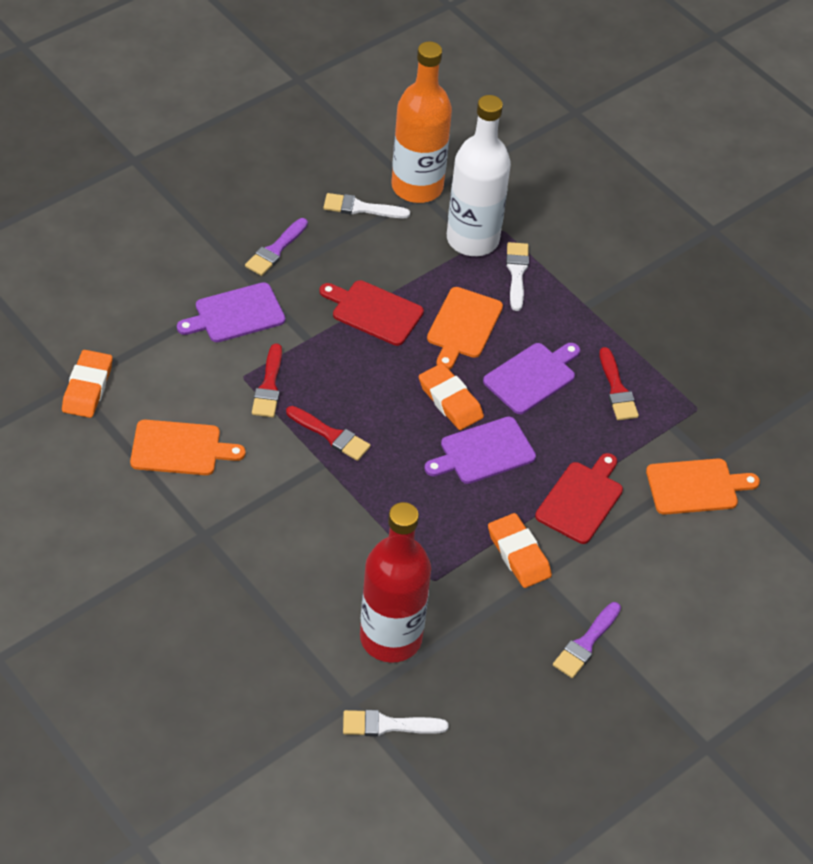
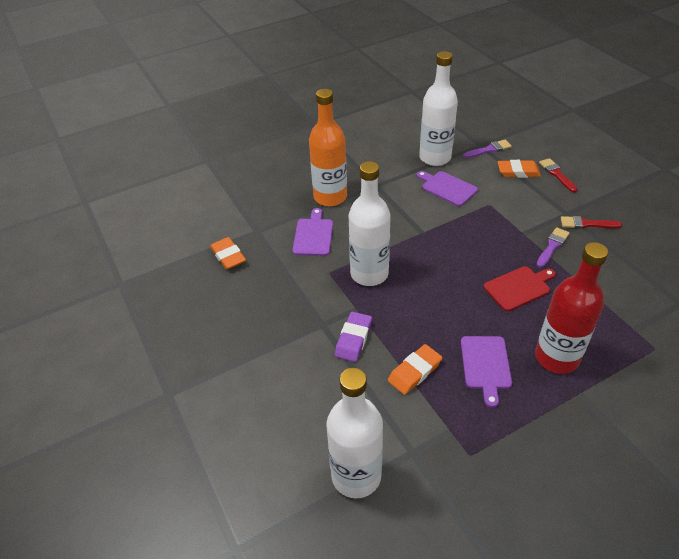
orange cutting board: [130,420,245,475] [427,287,503,370] [646,458,760,515] = 3 -> none = 0
purple eraser: none = 0 -> [335,312,372,362] = 1
red brush: [252,343,282,417] [286,406,371,461] [599,347,639,420] = 3 -> [539,158,577,192] [561,216,622,229] = 2
red cutting board: [320,280,424,346] [535,453,623,544] = 2 -> [483,266,556,311] = 1
white bottle: [447,95,511,256] = 1 -> [326,368,383,498] [349,161,390,286] [419,51,458,166] = 3
white brush: [324,193,410,218] [343,710,448,737] [506,242,529,311] = 3 -> none = 0

